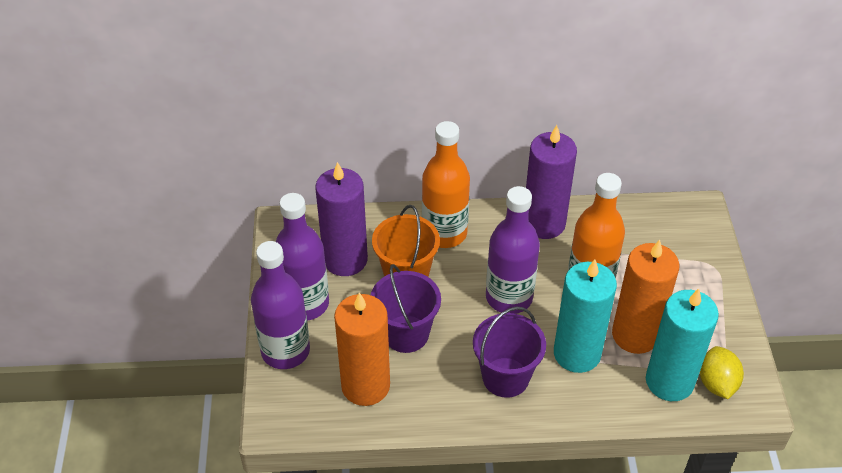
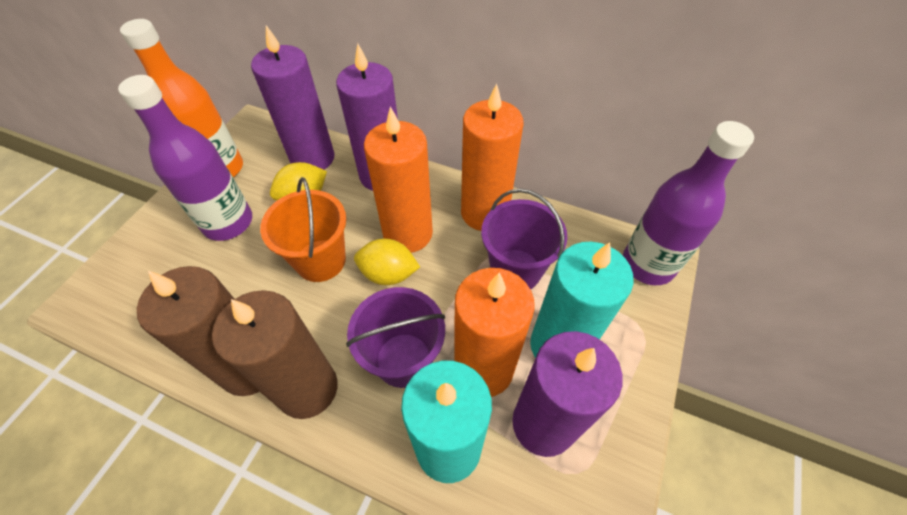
brown candle: none = 0 -> [137,266,259,396] [212,290,338,419] = 2
orange bottle: [422,121,470,248] [568,173,625,279] = 2 -> [120,19,243,177] = 1
orange candle: [334,293,390,406] [612,240,679,354] = 2 -> [364,107,433,253] [454,268,535,397] [461,83,524,231] = 3
purple bottle: [251,241,310,369] [276,193,329,321] [486,186,540,314] = 3 -> [118,75,252,241] [623,121,754,285] = 2
purple candle: [315,162,368,276] [526,125,577,239] = 2 -> [251,25,334,170] [336,43,398,191] [512,331,623,457] = 3
yellow lemon: [700,346,744,399] = 1 -> [270,162,327,201] [354,238,420,285] = 2

